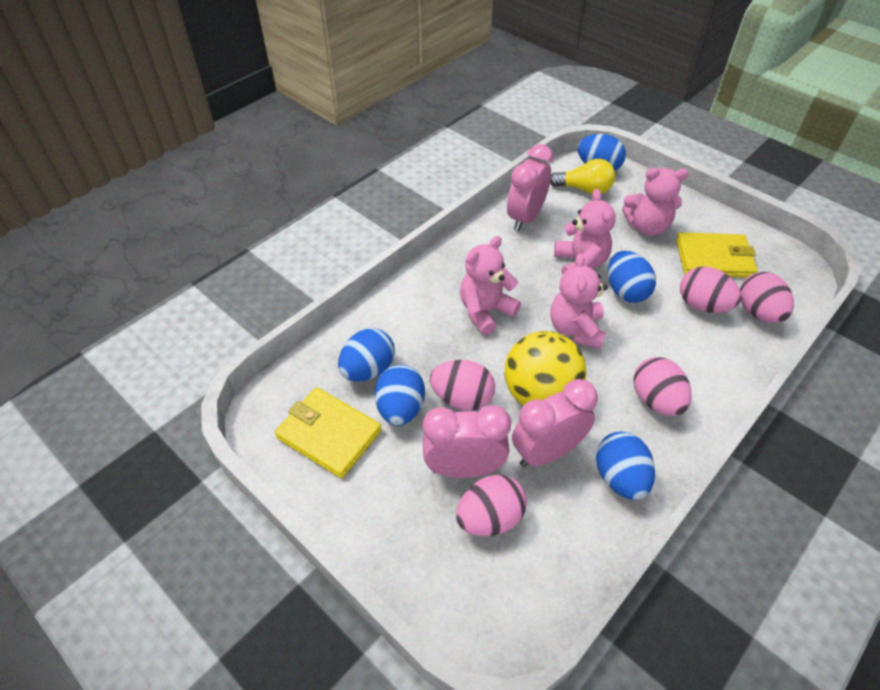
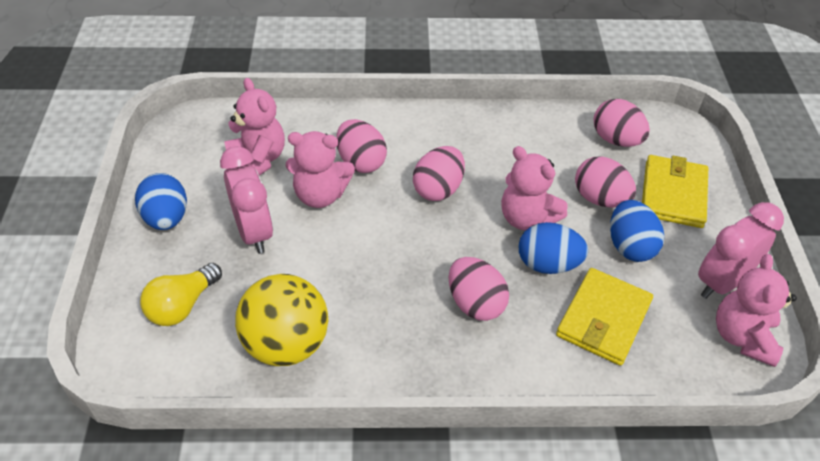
blue egg: [338,328,395,381] [375,365,425,426] [577,134,626,171] [596,432,655,500] [608,251,656,303] = 5 -> [135,173,187,230] [518,222,588,274] [610,200,664,262] = 3
pink clock: [423,405,511,478] [507,144,553,231] [512,379,598,467] = 3 -> [220,146,273,254] [698,202,784,299] = 2

